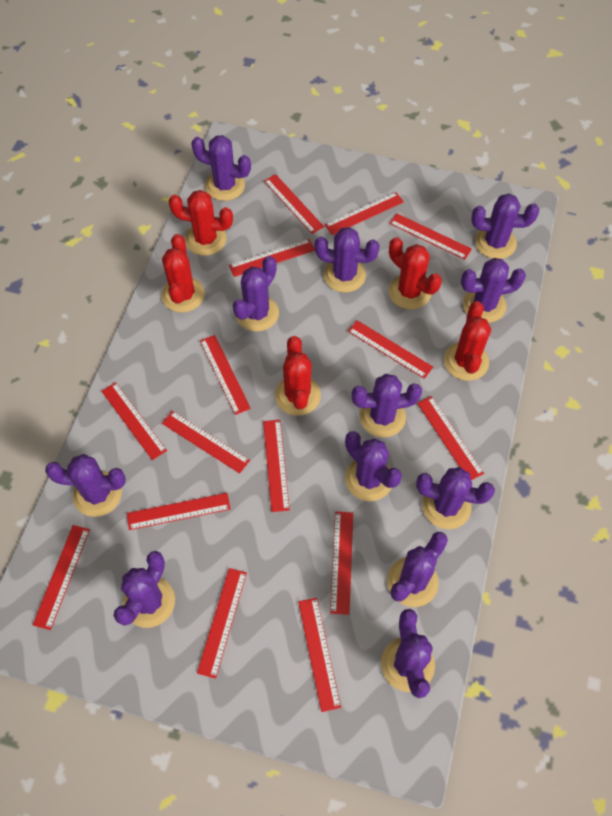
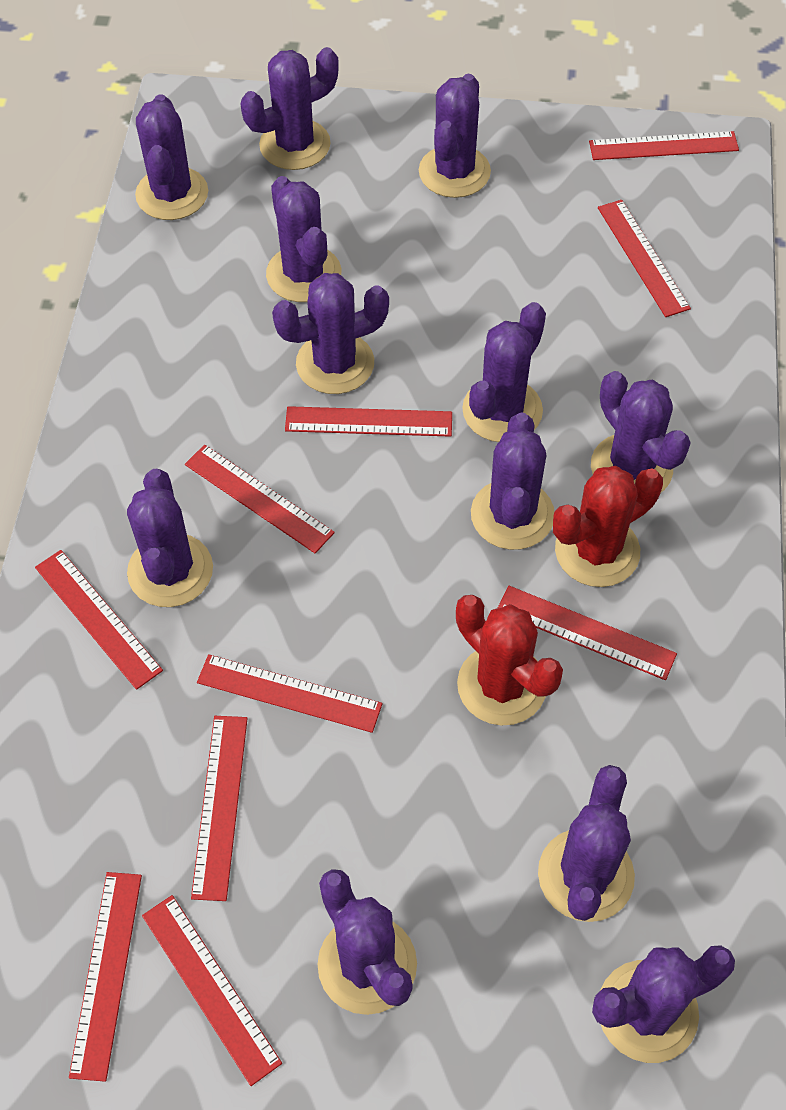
red cactus: [161,234,205,313] [168,190,233,256] [275,336,321,416] [388,237,442,310] [444,301,491,381] = 5 -> [456,595,563,726] [553,466,663,587] = 2
red ruler: [33,525,90,630] [101,382,167,460] [127,493,230,530] [162,411,250,474] [197,568,247,679] [200,335,251,415] [229,239,315,277] [263,420,290,512] [264,174,324,234] [298,598,341,712] [324,192,404,235] [330,512,353,615] [348,320,433,379] [389,213,472,260] [417,396,484,480] = 15 -> [35,550,163,690] [69,872,142,1082] [142,895,282,1086] [185,445,335,553] [191,716,248,901] [197,654,382,733] [285,406,452,437] [498,586,677,680] [589,131,739,160] [598,200,691,317] = 10

